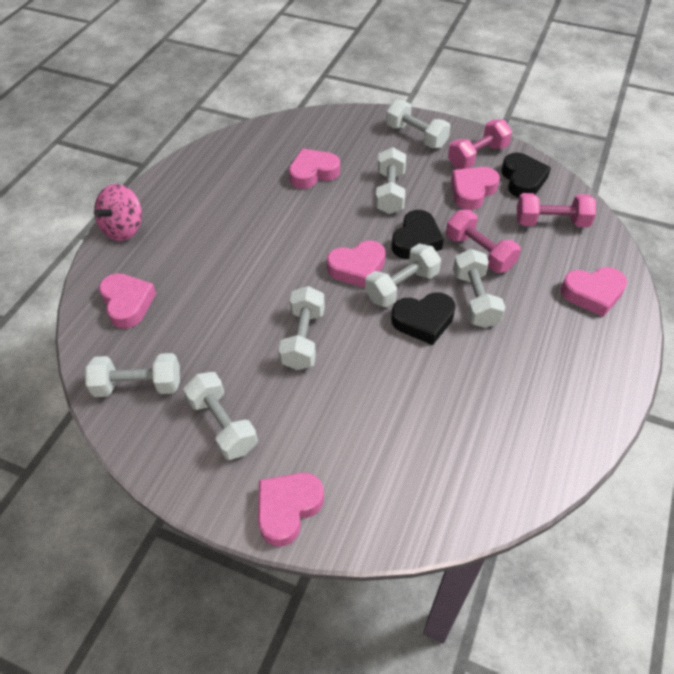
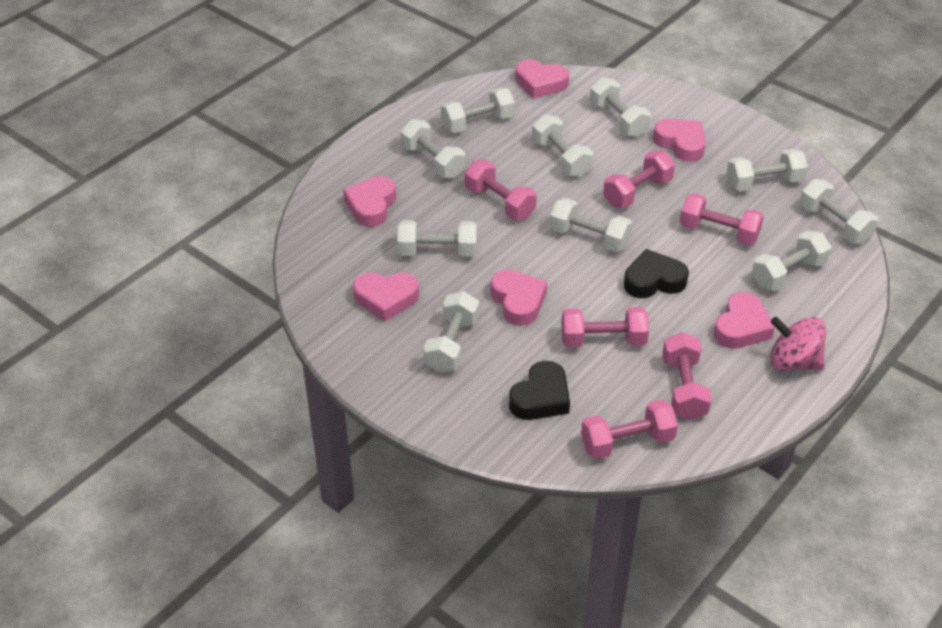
black heart: [391,210,444,259] [391,292,455,345] [502,153,551,198] = 3 -> [509,361,570,420] [624,249,689,298] = 2
pink dumbbell: [446,210,521,273] [448,119,512,169] [517,193,596,227] = 3 -> [465,160,537,220] [561,307,649,348] [581,400,678,459] [603,150,675,208] [662,332,712,420] [680,193,764,245] = 6
white dumbbell: [85,353,180,397] [183,372,258,460] [279,286,325,370] [365,244,441,307] [376,147,406,214] [386,100,451,148] [453,249,505,328] = 7 -> [397,220,477,257] [400,119,465,179] [424,291,479,373] [441,87,515,133] [532,114,593,177] [550,198,632,252] [590,77,651,137] [726,149,808,191] [752,230,831,291] [800,179,878,244] = 10

